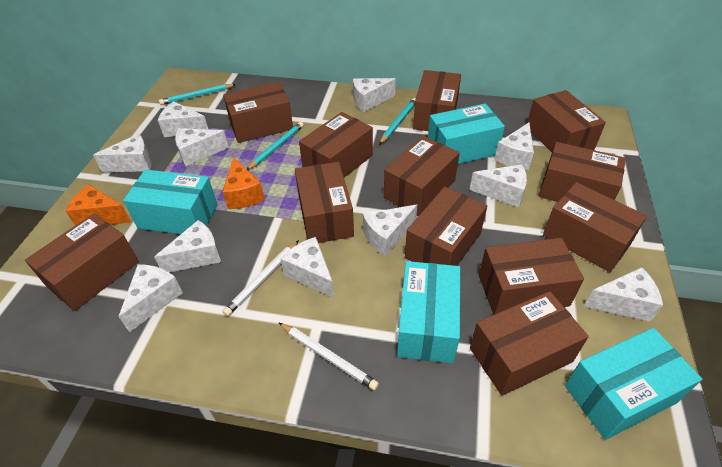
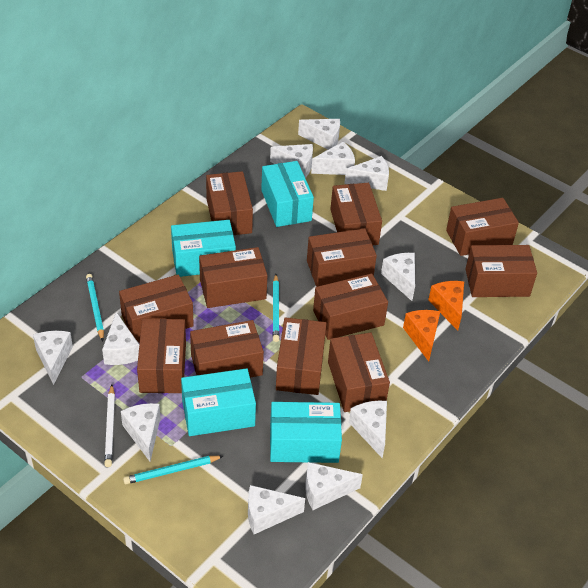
white pencil: [223,240,299,316] [279,323,379,390] = 2 -> [104,385,115,467] = 1

